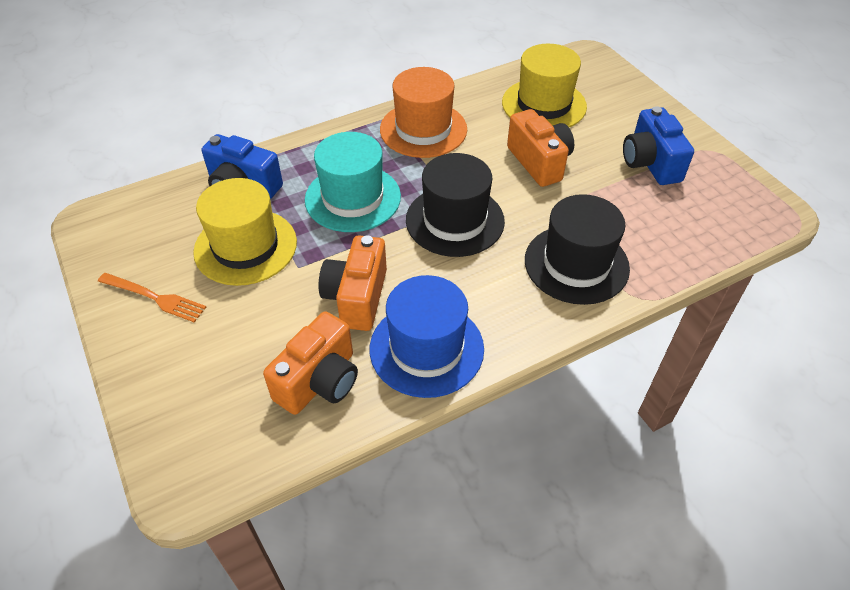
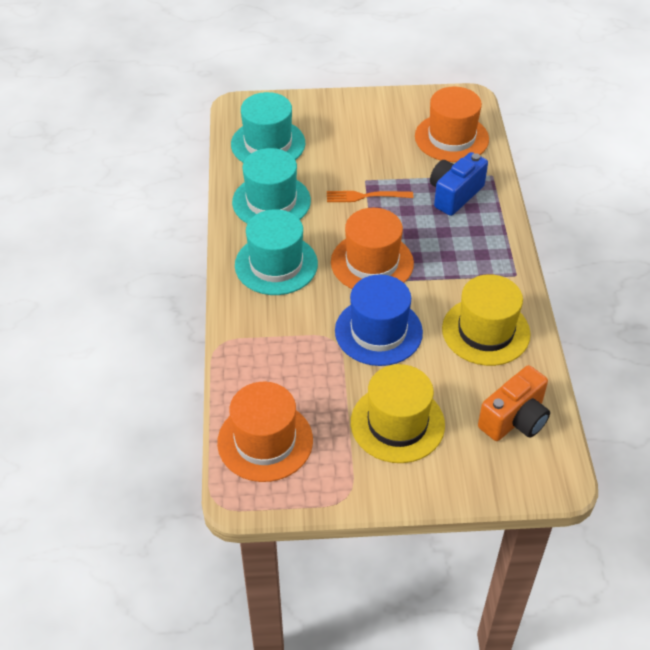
black hat: [406,153,505,257] [525,194,630,305] = 2 -> none = 0
blue camera: [202,134,283,199] [623,106,694,185] = 2 -> [430,152,488,216] = 1
orange camera: [263,311,358,415] [319,235,387,331] [507,109,574,187] = 3 -> [478,365,550,441] = 1
orange hat: [380,67,467,158] = 1 -> [217,382,313,482] [331,208,414,289] [415,87,489,162] = 3
turquoise hat: [305,132,401,232] = 1 -> [231,92,305,163] [232,148,311,224] [235,209,318,295] = 3

